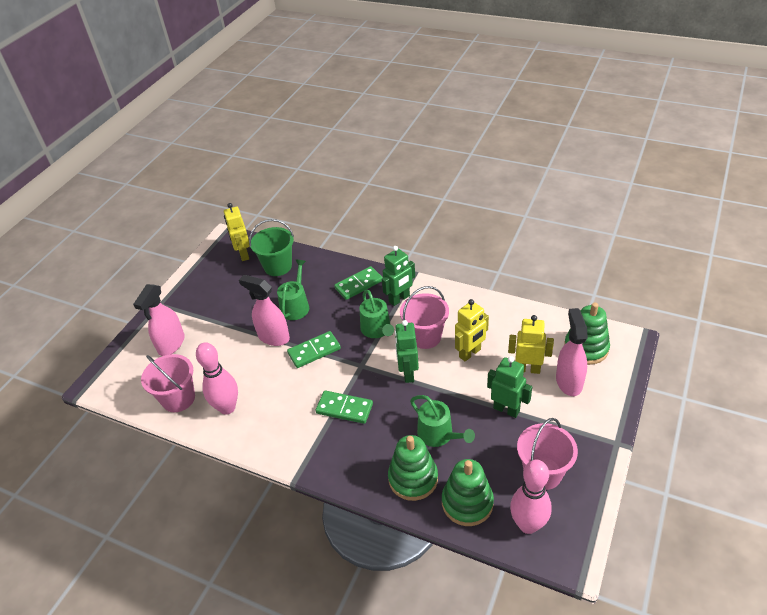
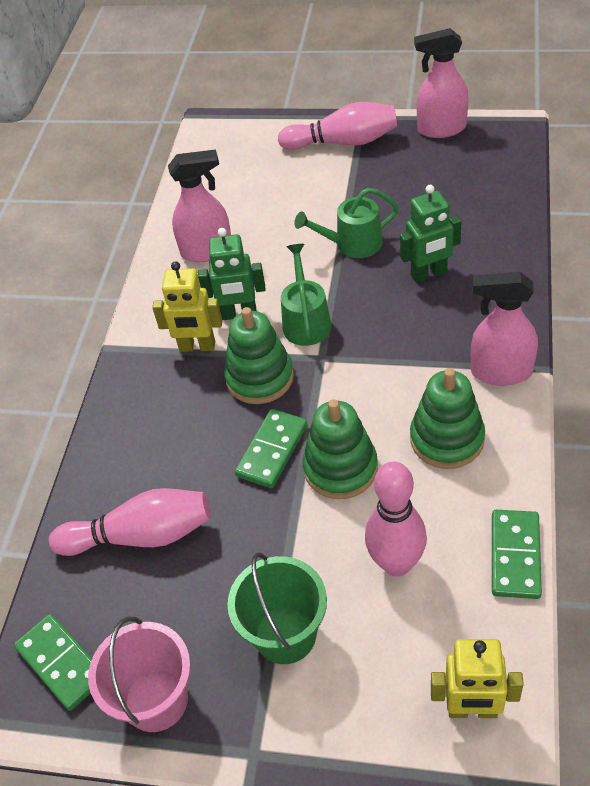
green robot: [382,246,415,306] [395,320,419,383] [487,356,532,418] = 3 -> [198,228,266,320] [400,185,461,283] = 2
green watering can: [277,260,309,320] [360,290,394,338] [410,395,475,447] = 3 -> [281,244,331,346] [294,188,399,258] = 2
pink bowling pin: [196,342,238,415] [510,460,552,534] = 2 -> [49,488,211,556] [278,102,398,150] [365,461,427,577] = 3
pink bucket: [141,354,195,412] [400,286,449,349] [517,418,578,490] = 3 -> [88,617,191,732] = 1
yellow robot: [224,203,250,261] [455,299,489,361] [508,315,554,374] = 3 -> [152,261,223,352] [431,639,524,718] = 2

